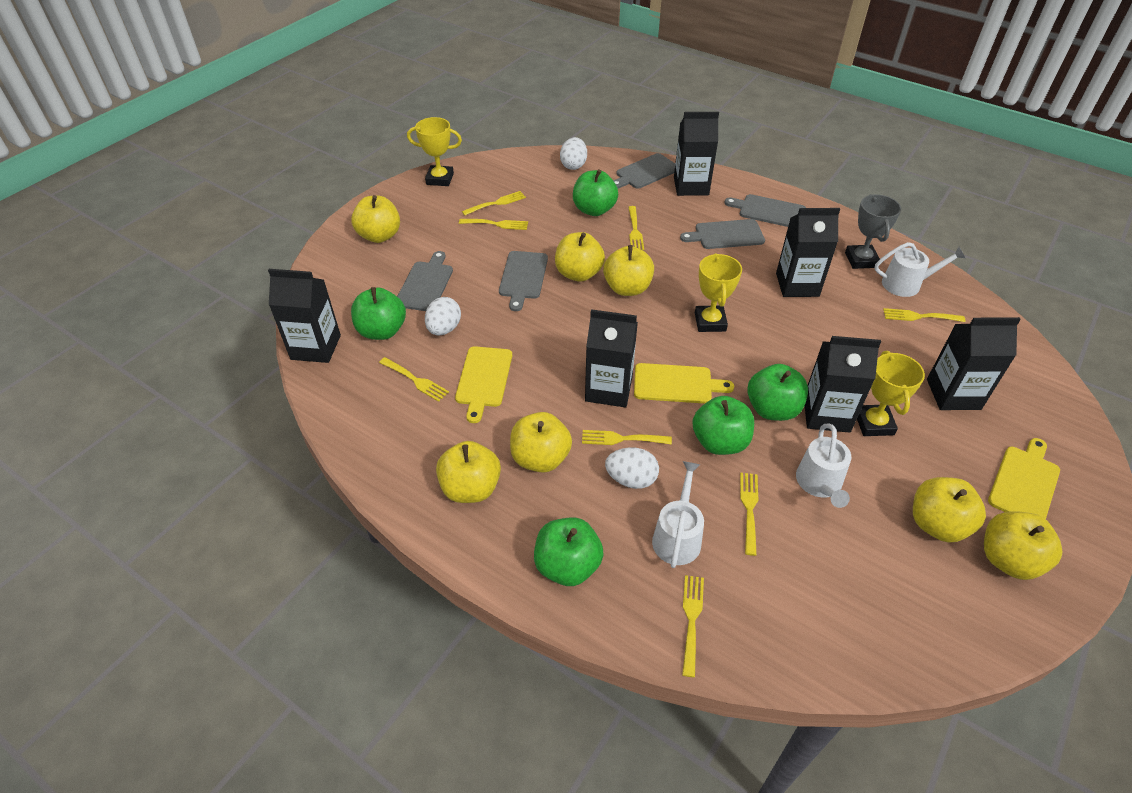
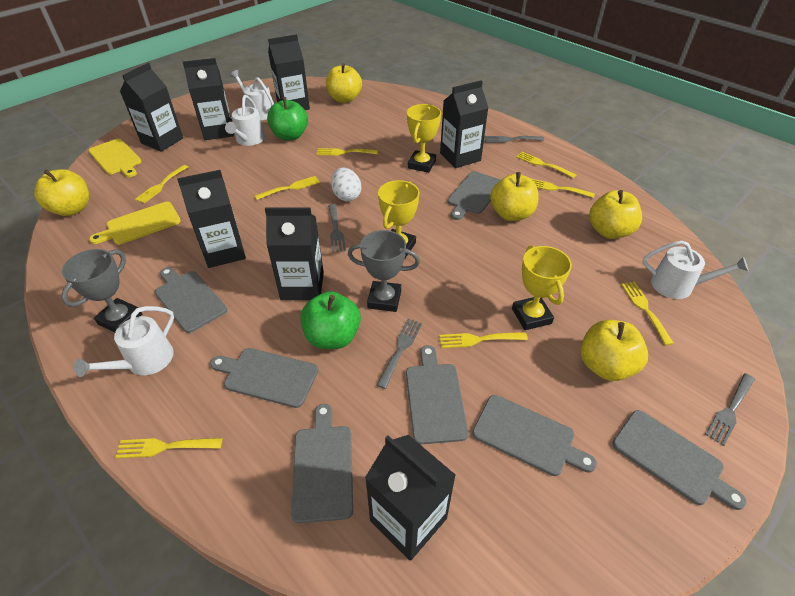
black carton: [268,269,341,363] [585,309,638,407] [674,112,719,196] [776,208,840,297] [805,336,881,433] [927,317,1021,410] = 6 -> [120,63,183,152] [177,170,246,268] [183,58,234,140] [265,208,324,300] [268,34,310,110] [365,435,456,561] [440,80,488,168] = 7
green apple: [351,287,406,340] [534,517,604,586] [573,169,618,216] [693,396,754,455] [747,364,808,421] = 5 -> [267,97,308,141] [301,291,361,349] = 2
grey cutting board: [397,251,453,311] [499,251,548,311] [613,153,675,189] [680,219,765,249] [724,194,806,227] = 5 -> [155,267,227,333] [210,348,318,408] [291,404,353,523] [406,345,469,444] [447,171,501,220] [472,395,597,476] [613,410,747,510] = 7
grey fork: none = 0 -> [328,204,346,253] [377,319,422,389] [484,136,544,143] [705,373,755,446] = 4
grey trophy: [845,194,901,269] = 1 -> [61,249,142,332] [348,230,420,312] = 2
white egg: [425,297,461,336] [560,137,587,170] [605,448,659,489] = 3 -> [331,167,361,201] = 1
white watering can: [652,461,704,568] [796,423,851,508] [874,242,965,297] = 3 -> [74,306,174,377] [225,95,265,146] [230,70,274,120] [643,240,749,299] = 4
yellow apple: [351,195,400,243] [436,441,501,503] [510,412,572,473] [555,232,605,282] [603,245,654,296] [913,477,986,543] [984,511,1062,580] = 7 -> [34,169,89,216] [326,63,362,103] [490,172,539,221] [581,320,648,381] [589,190,642,239] = 5
yellow cutting board: [455,346,512,423] [634,363,734,404] [988,438,1060,519] = 3 -> [88,139,142,177] [89,201,181,245] = 2

